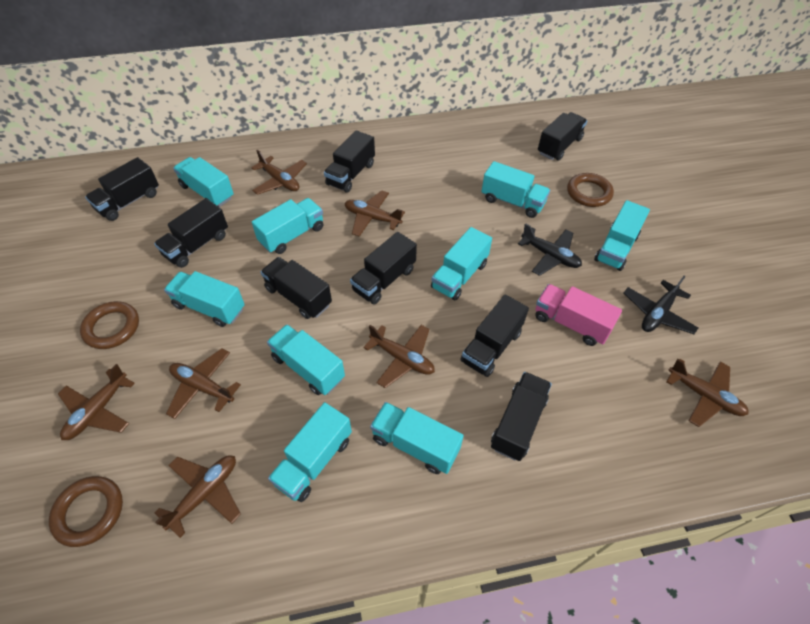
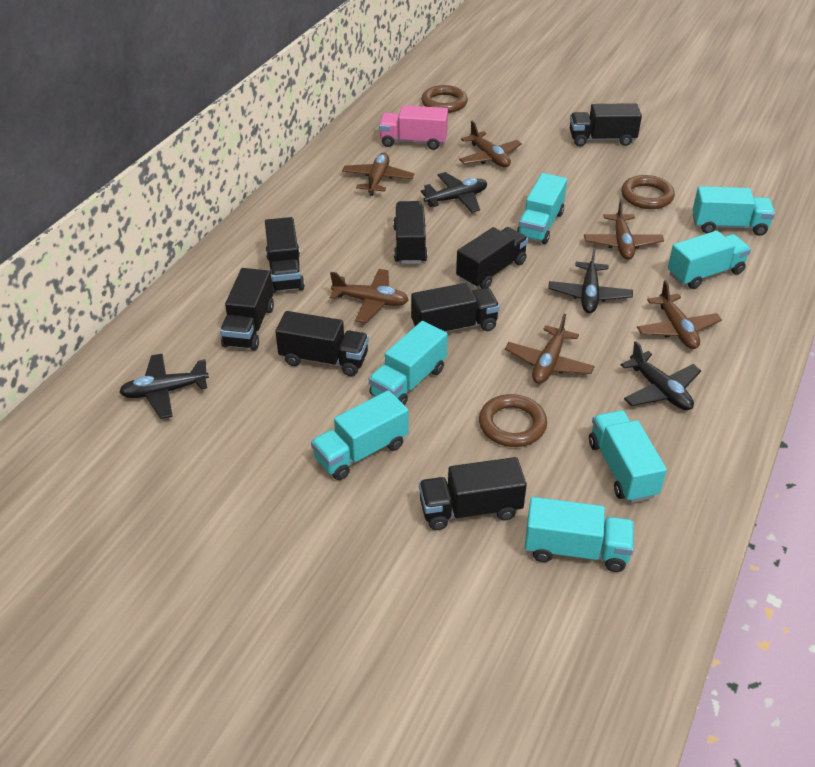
black plane: [518,223,582,276] [624,276,698,334] = 2 -> [119,353,209,419] [421,172,487,213] [548,248,633,313] [621,341,701,410] = 4
brown plane: [58,364,135,440] [154,455,241,538] [166,348,241,419] [251,149,307,195] [345,190,405,237] [363,325,435,388] [666,359,749,427] = 7 -> [330,269,408,323] [342,153,414,196] [459,121,522,167] [505,314,595,384] [584,199,664,260] [637,280,722,349] = 6
turquoise truck: [164,271,245,327] [173,157,234,207] [252,198,324,254] [267,324,345,395] [268,402,352,502] [370,402,464,474] [431,227,492,301] [481,161,550,218] [594,200,650,271] = 9 -> [311,390,409,480] [369,321,448,405] [517,173,567,244] [525,497,634,572] [589,410,667,503] [668,231,751,289] [693,186,775,236] = 7

